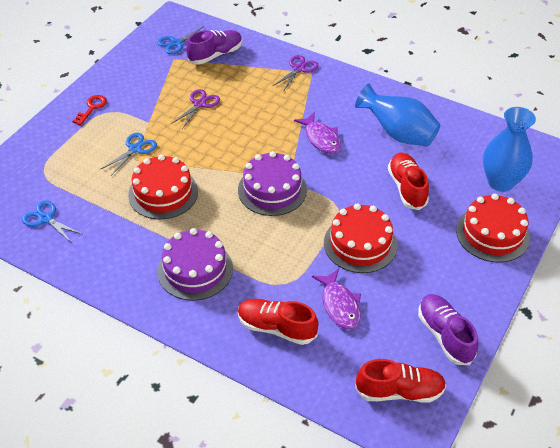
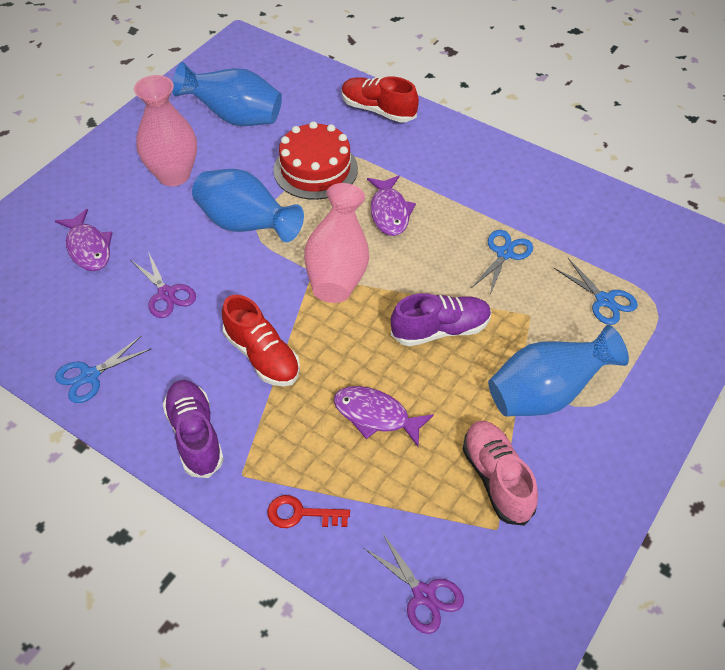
blue vase: [355,83,441,146] [483,107,536,192] = 2 -> [172,62,282,126] [192,169,304,242] [488,325,629,417] = 3
pink shoe: none = 0 -> [463,421,538,526] = 1
pink vase: none = 0 -> [134,75,197,186] [304,183,369,303] = 2
purple cake: [157,228,233,301] [238,151,307,216] = 2 -> none = 0
purple fish: [294,112,341,154] [312,269,361,329] = 2 -> [55,209,112,271] [333,386,434,447] [367,175,416,236] = 3
red cake: [128,155,198,219] [324,203,397,273] [456,194,530,262] = 3 -> [273,121,358,200] = 1
red shoe: [238,299,318,345] [355,359,446,403] [388,153,429,210] = 3 -> [222,295,300,386] [342,76,419,123] = 2

